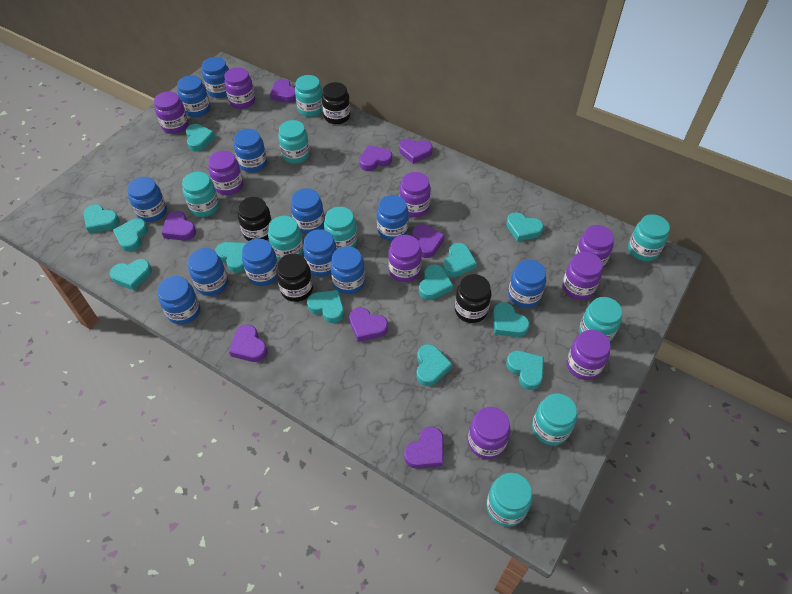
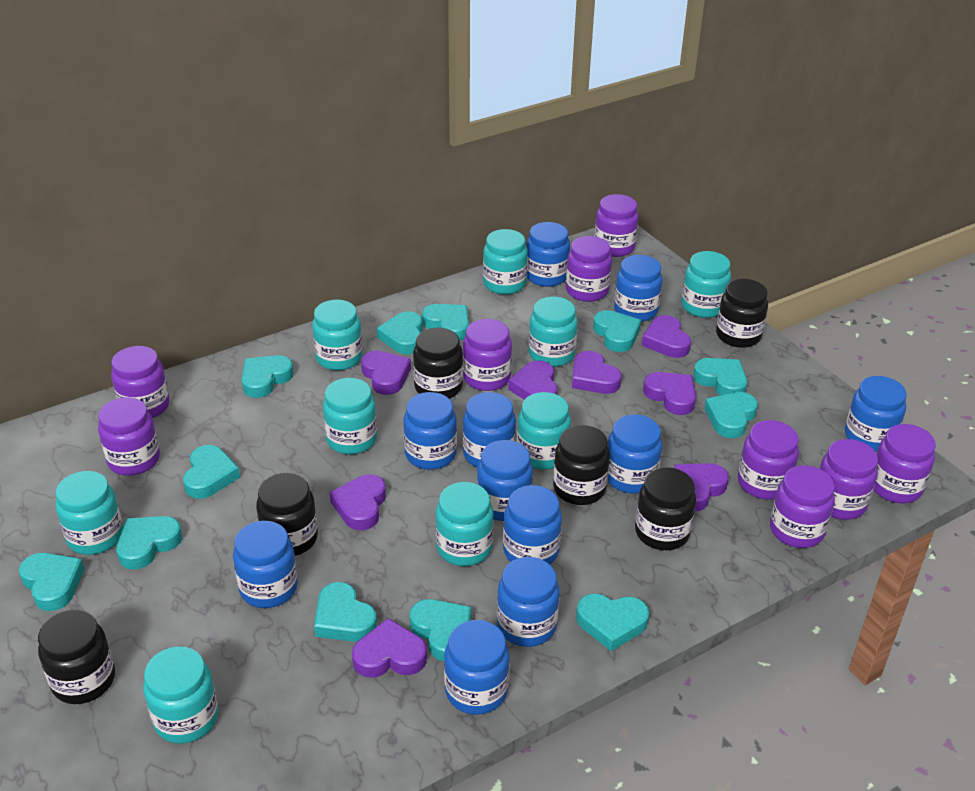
black jar: [238,197,272,241] [276,254,313,302] [322,82,350,124] [455,274,491,323] = 4 -> [38,610,115,704] [256,473,318,556] [413,328,463,398] [553,425,610,505] [635,467,696,550] [716,279,768,348] = 6
blue jar: [127,177,167,222] [157,276,200,325] [177,75,210,117] [188,248,228,296] [202,57,229,98] [234,129,267,173] [242,238,278,286] [291,188,325,234] [303,229,337,277] [330,246,365,294] [377,195,409,241] [508,260,546,308] = 12 -> [233,521,298,608] [403,392,457,470] [444,620,510,715] [463,392,516,468] [477,440,533,521] [497,557,560,647] [503,485,562,564] [526,222,570,287] [608,414,662,494] [614,255,663,322] [845,376,907,452] = 11

